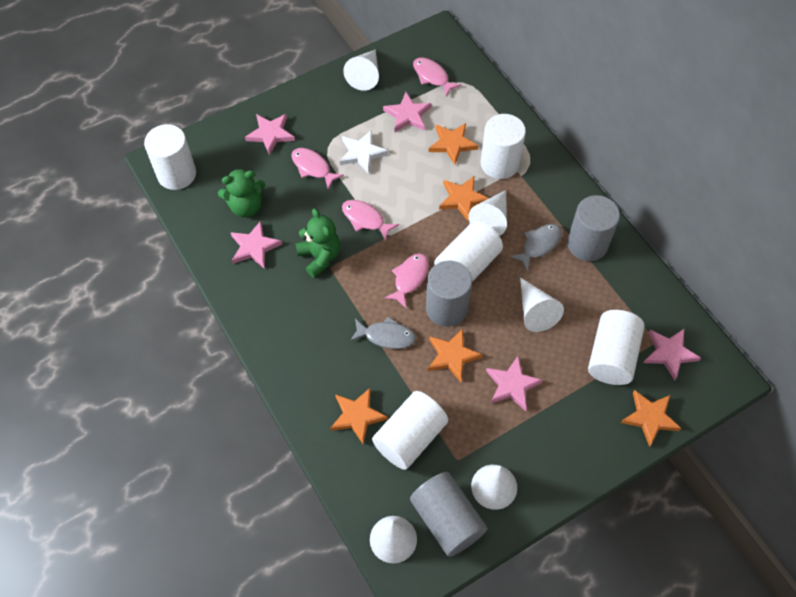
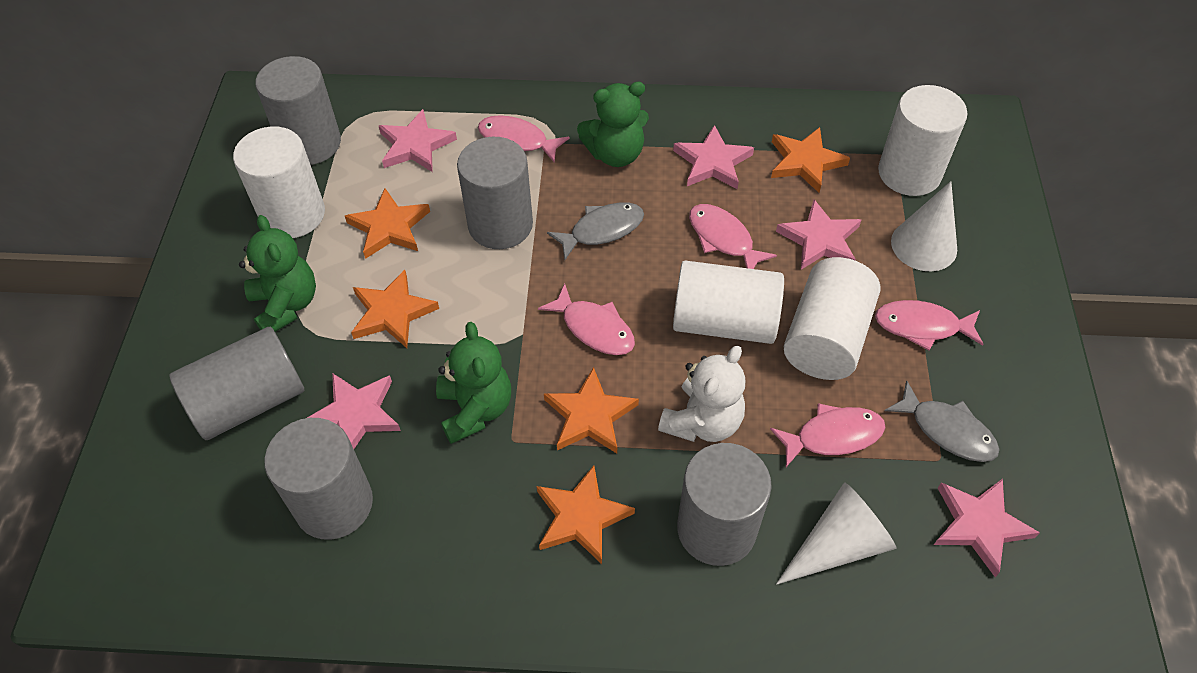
green teddy bear: [218,168,265,217] [295,208,340,278] = 2 -> [239,215,316,332] [436,322,511,444] [577,82,649,167] = 3
grey cylinder: [410,472,487,557] [426,260,472,327] [567,195,620,261] = 3 -> [169,327,304,440] [255,56,341,165] [264,418,373,540] [457,137,533,249] [677,443,772,566] = 5
pink fish: [292,148,344,189] [342,200,399,241] [384,253,429,308] [413,57,462,96] = 4 -> [478,115,569,163] [538,284,635,355] [689,204,777,269] [770,403,885,467] [875,300,984,351] = 5
white cone: [343,49,379,91] [370,516,417,563] [468,190,507,236] [471,465,517,510] [520,277,564,332] = 5 -> [776,482,897,585] [891,181,957,271] = 2
white cylinder: [144,124,196,190] [372,391,448,470] [434,221,503,282] [481,114,526,179] [588,310,645,385] = 5 -> [233,127,325,238] [673,261,784,344] [784,257,880,380] [878,85,967,196] = 4
white star: [340,130,388,174] = 1 -> none = 0
white teddy bear: none = 0 -> [658,346,745,442] = 1

